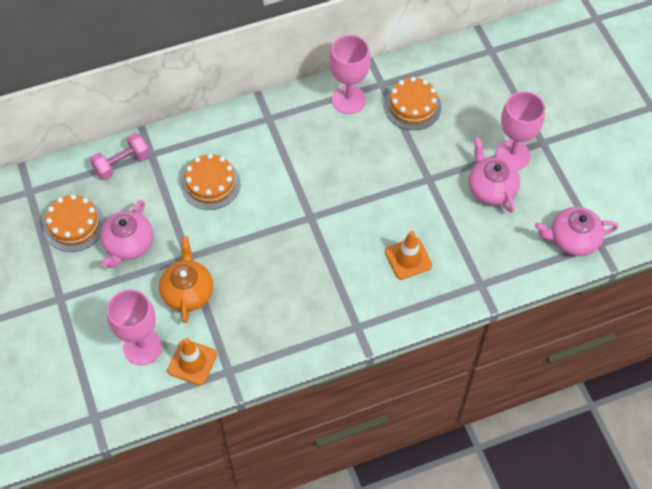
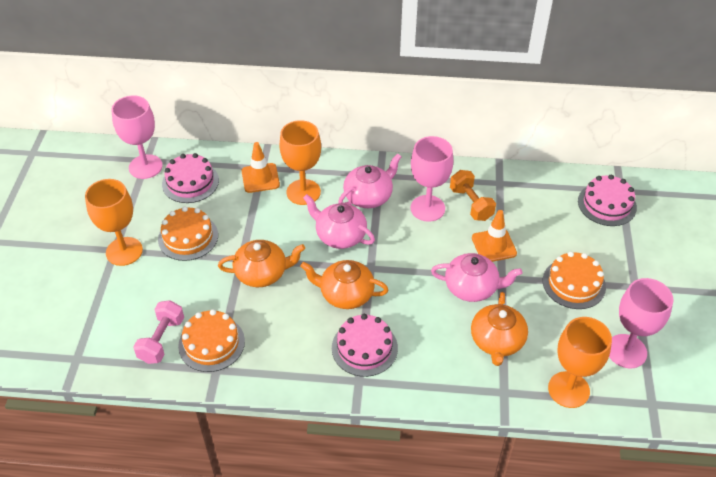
orange dumbbell: none = 0 -> [450,170,496,221] = 1
orange goblet: none = 0 -> [85,179,143,266] [279,120,321,205] [548,317,612,408] = 3
orange teapot: [159,236,213,323] = 1 -> [218,240,305,287] [300,260,388,309] [471,292,528,366] = 3
pink cake: none = 0 -> [162,153,219,203] [332,314,398,377] [578,175,637,226] = 3

